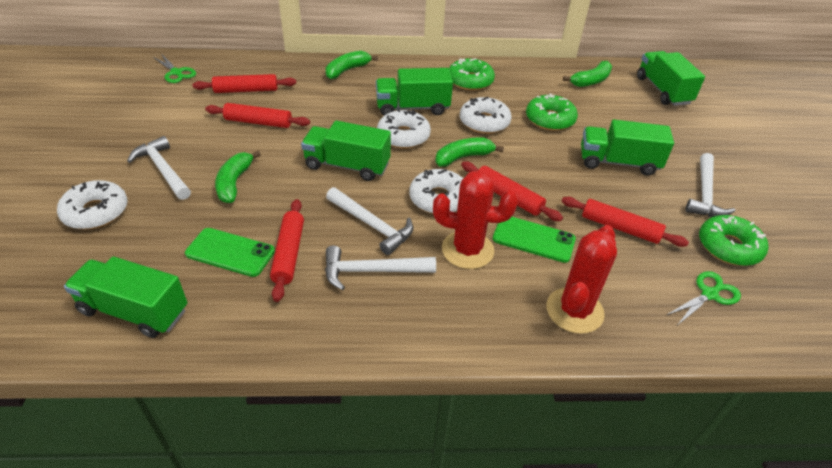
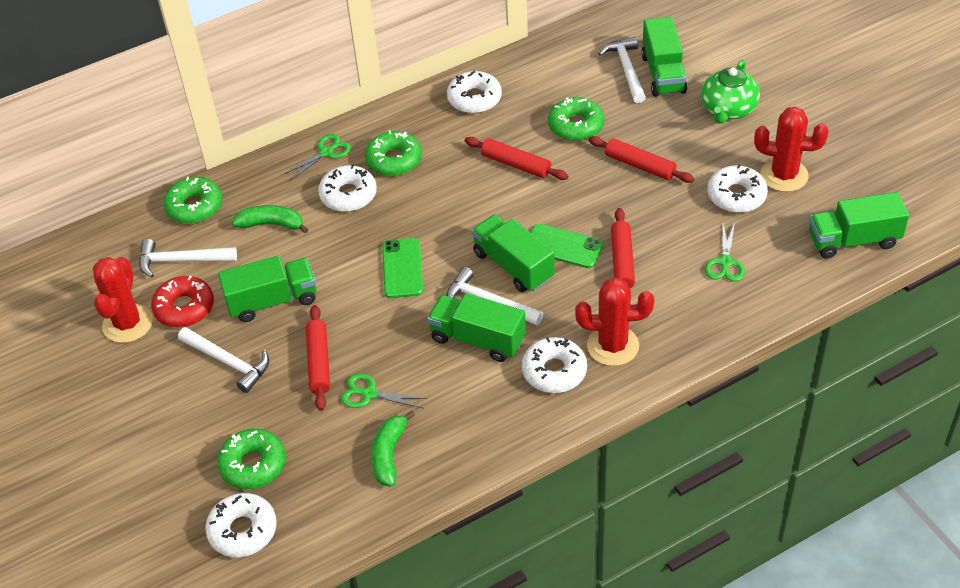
green banana: [215,151,261,203] [326,51,378,79] [435,137,504,167] [563,61,612,87] = 4 -> [232,205,308,233] [371,411,415,487] = 2
green donut: [449,58,495,91] [526,93,578,131] [699,215,768,266] = 3 -> [163,177,222,224] [217,429,286,489] [365,130,422,176] [548,97,604,141] = 4
green scissors: [153,53,196,83] [667,271,741,325] = 2 -> [284,134,351,181] [341,373,428,409] [705,223,745,281] = 3
green teapot: none = 0 -> [701,60,760,124] = 1
red cactus: [433,171,518,269] [546,225,617,334] = 2 -> [93,257,153,343] [575,278,654,366] [754,107,829,192] = 3
red donut: none = 0 -> [151,276,214,327] = 1
red rolling pin: [192,74,296,93] [205,103,310,128] [270,199,304,302] [461,161,563,221] [562,197,689,247] = 5 -> [306,305,330,411] [465,137,569,180] [588,136,694,183] [611,208,635,288] = 4
white donut: [57,180,127,229] [377,109,431,149] [409,169,463,214] [460,97,512,134] = 4 -> [205,493,277,557] [318,164,377,212] [447,71,502,114] [522,337,587,393] [707,164,768,213] = 5

